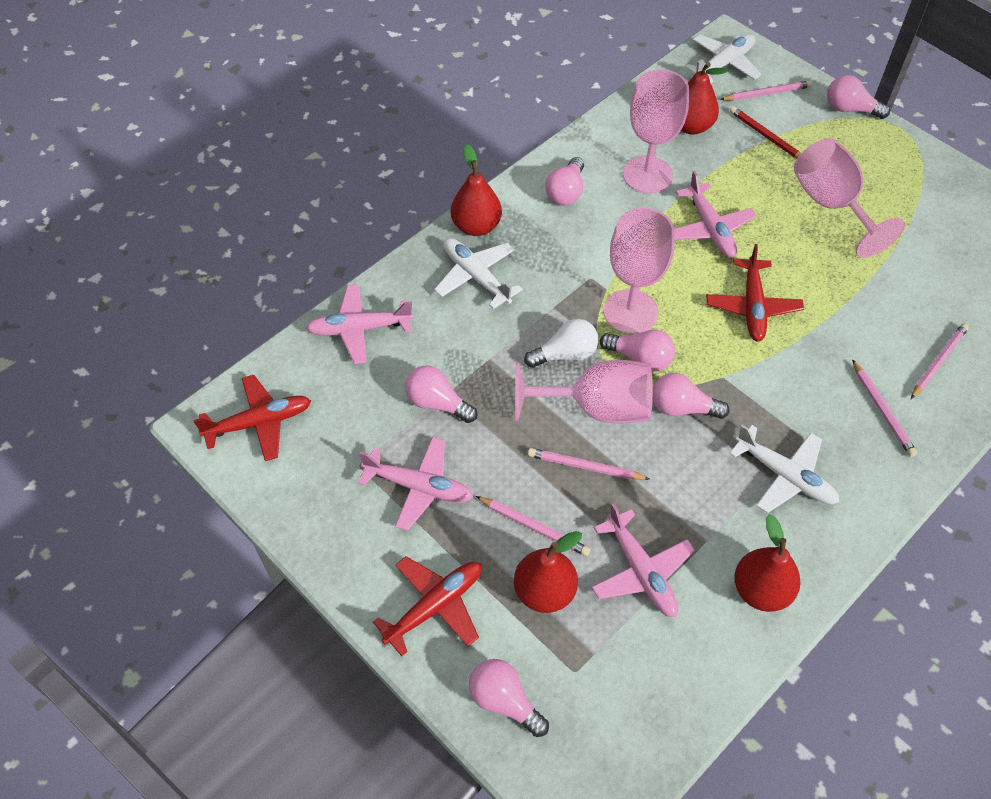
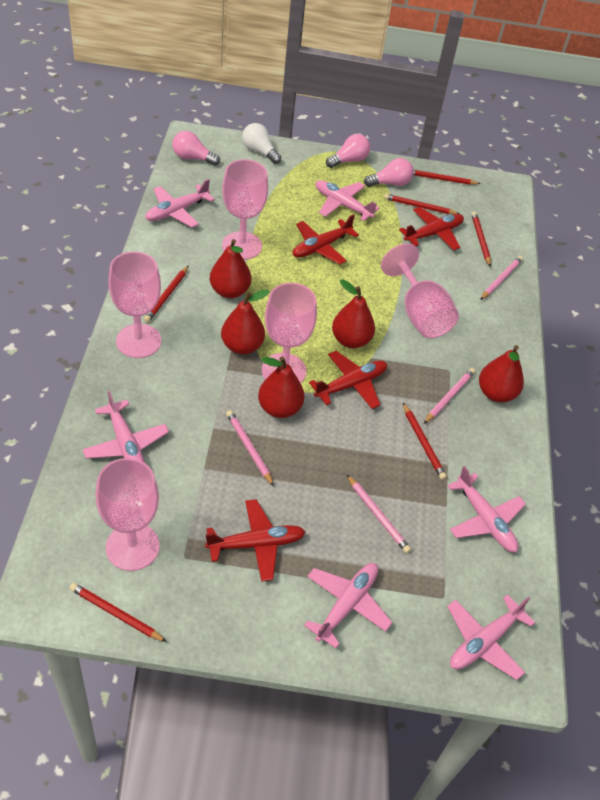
pink goblet: [515,360,653,424] [603,208,675,334] [623,69,689,194] [794,138,905,258] = 4 -> [96,458,160,571] [109,251,161,358] [222,159,268,260] [262,283,317,383] [381,243,459,338] = 5
pink light bulb: [405,366,478,423] [469,659,549,737] [545,157,584,206] [600,329,675,372] [653,373,729,419] [827,75,890,119] = 6 -> [172,131,220,166] [326,134,370,168] [364,158,413,187] = 3
pink pencil: [476,496,590,556] [528,448,649,480] [720,80,812,101] [852,359,917,457] [911,323,969,399] = 5 -> [226,410,274,486] [347,475,411,553] [424,368,475,424] [480,256,523,300] = 4
pink plane: [306,285,414,364] [358,437,473,531] [592,504,695,617] [674,171,756,257] = 4 -> [82,391,169,463] [145,179,215,227] [304,563,392,649] [315,180,380,221] [447,466,526,552] [447,594,535,680] = 6
red pear: [451,144,502,236] [514,531,582,613] [681,62,728,134] [734,514,800,612] = 4 -> [210,239,251,298] [221,289,269,354] [258,357,305,418] [332,279,375,348] [479,345,524,402] = 5
red pencil: [730,106,801,158] = 1 -> [69,583,167,642] [144,265,189,322] [384,194,459,214] [403,403,447,480] [413,170,480,185] [471,212,491,267] = 6
red plane: [193,375,311,461] [373,556,482,656] [706,244,804,342] = 3 -> [205,499,305,582] [293,214,359,264] [309,351,387,409] [399,207,464,251] = 4
white plane: [434,238,523,309] [685,34,761,83] [729,425,839,513] = 3 -> none = 0

